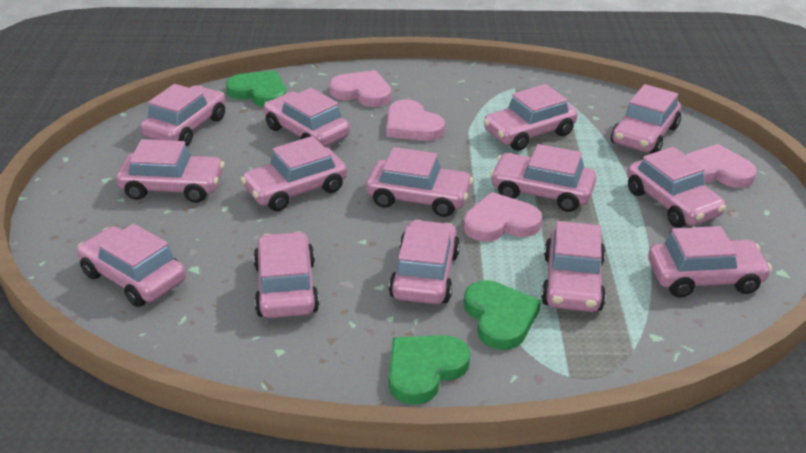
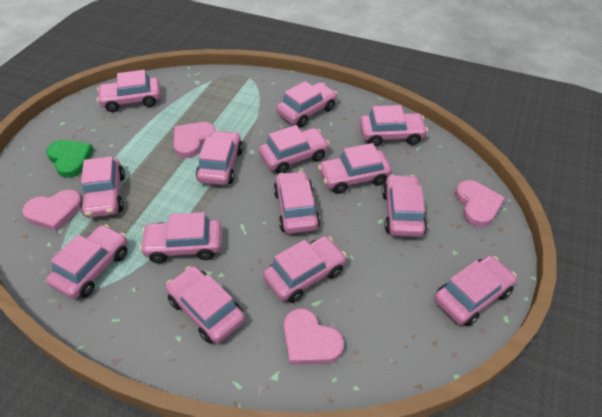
green heart: [226,70,286,107] [389,335,470,405] [464,280,541,350] = 3 -> [46,140,94,178] = 1

